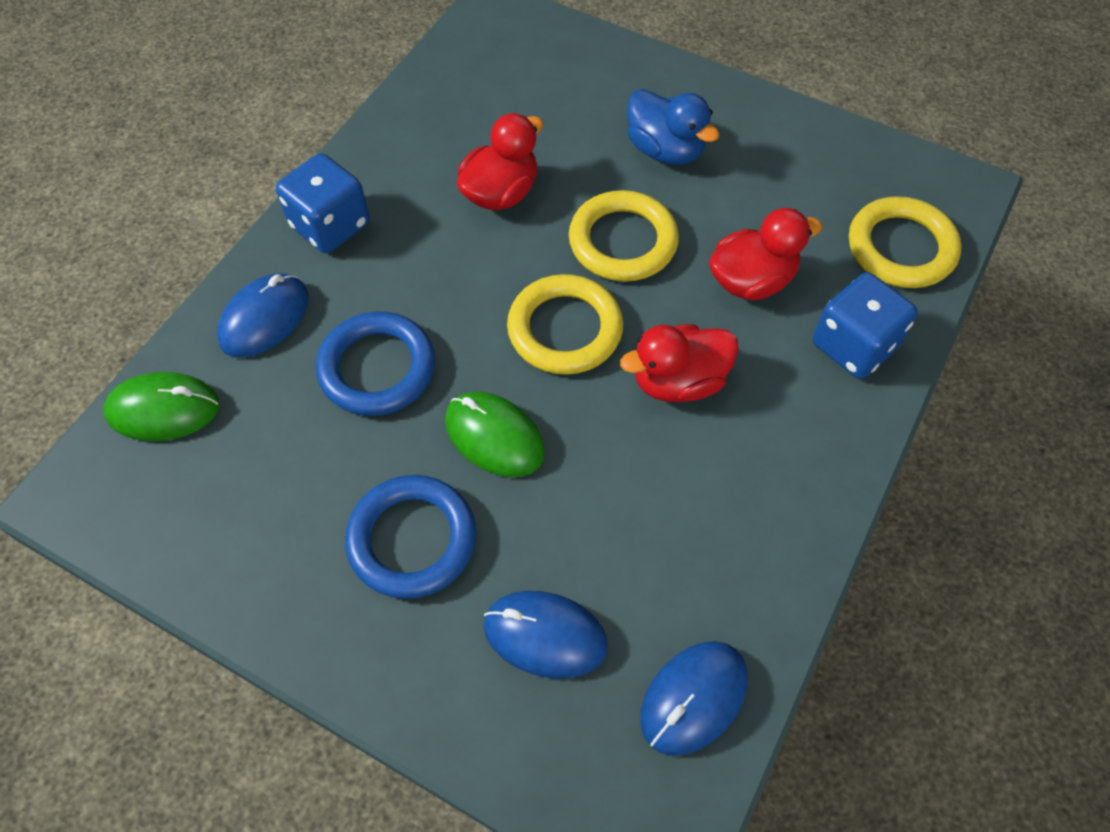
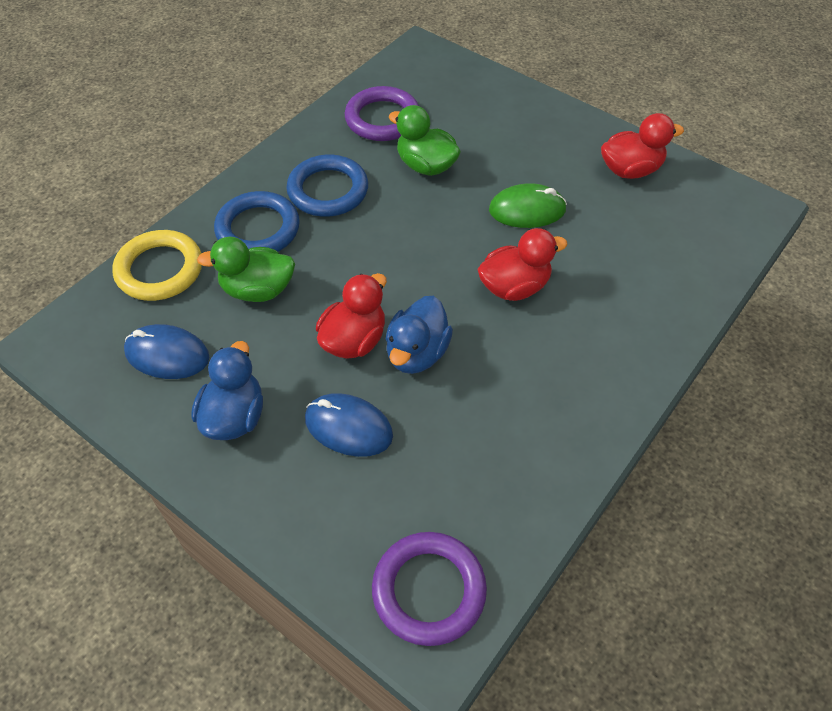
blue dice: [276,153,369,253] [813,272,918,379] = 2 -> none = 0
blue duck: [627,89,720,165] = 1 -> [191,341,263,440] [386,296,453,374] = 2
blue mouse: [217,273,309,358] [484,591,608,679] [640,641,748,756] = 3 -> [124,324,210,379] [305,393,393,457] = 2
green duck: none = 0 -> [197,237,295,302] [389,105,461,176] = 2
green mouse: [104,372,220,441] [445,392,545,477] = 2 -> [489,183,567,228] = 1
purple ring: none = 0 -> [345,86,419,141] [372,532,487,646] = 2
yellow ring: [507,274,623,375] [569,190,679,281] [849,196,962,288] = 3 -> [113,230,202,301] = 1

